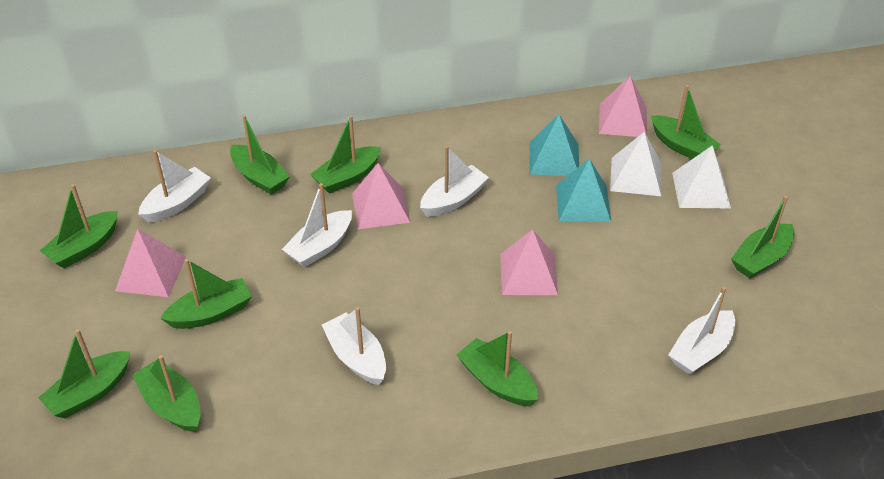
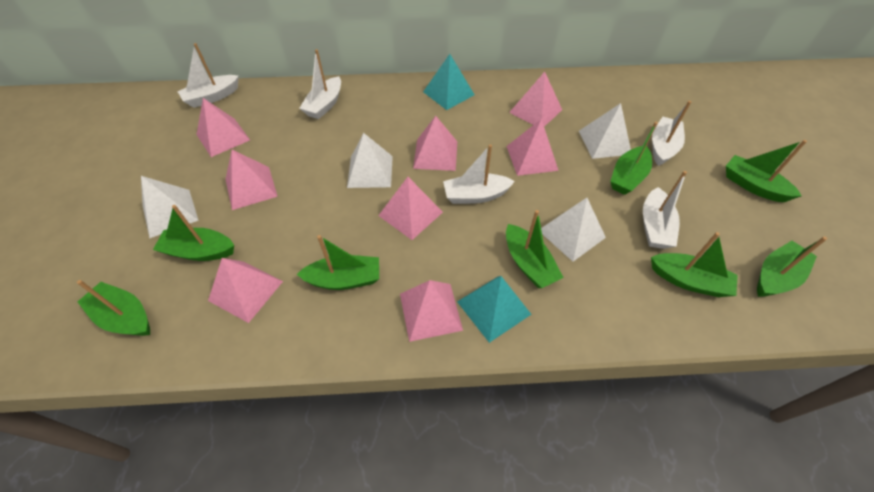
green boat: [38,329,130,418] [40,184,118,269] [132,355,201,432] [160,259,252,329] [230,115,290,195] [310,115,381,194] [457,331,538,406] [651,85,721,159] [731,196,794,278] = 9 -> [77,280,150,336] [153,205,234,261] [297,235,379,290] [506,210,564,288] [610,122,658,195] [651,232,738,297] [726,140,807,202] [757,236,827,297] = 8
pink pyramid: [115,229,186,297] [352,163,410,229] [500,229,558,295] [599,76,647,137] = 4 -> [196,98,250,157] [208,258,283,323] [225,150,278,210] [378,177,443,240] [400,280,463,342] [413,116,457,171] [506,119,559,176] [509,72,562,127] = 8
white pyramid: [610,132,662,196] [672,145,731,209] = 2 -> [141,176,199,238] [347,133,393,188] [541,198,606,262] [579,103,631,159] = 4

